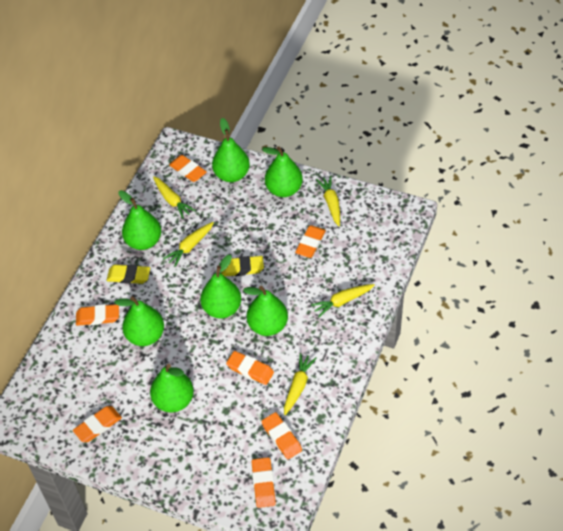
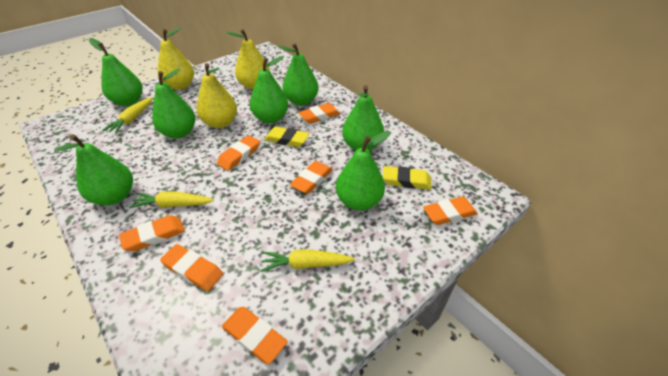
yellow carrot: [153,176,196,219] [163,222,214,267] [284,353,317,415] [311,284,375,317] [316,176,340,226] = 5 -> [103,97,153,134] [129,191,214,208] [260,249,355,272] = 3
yellow pear: none = 0 -> [158,28,194,90] [197,63,237,128] [226,29,269,90] = 3

